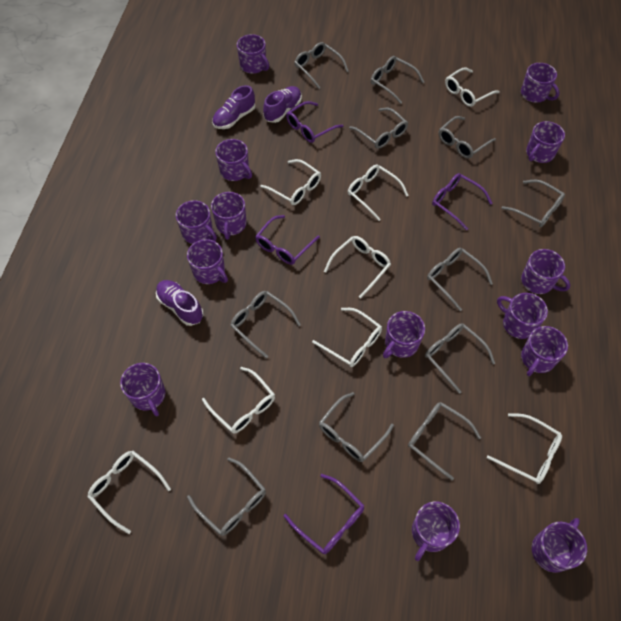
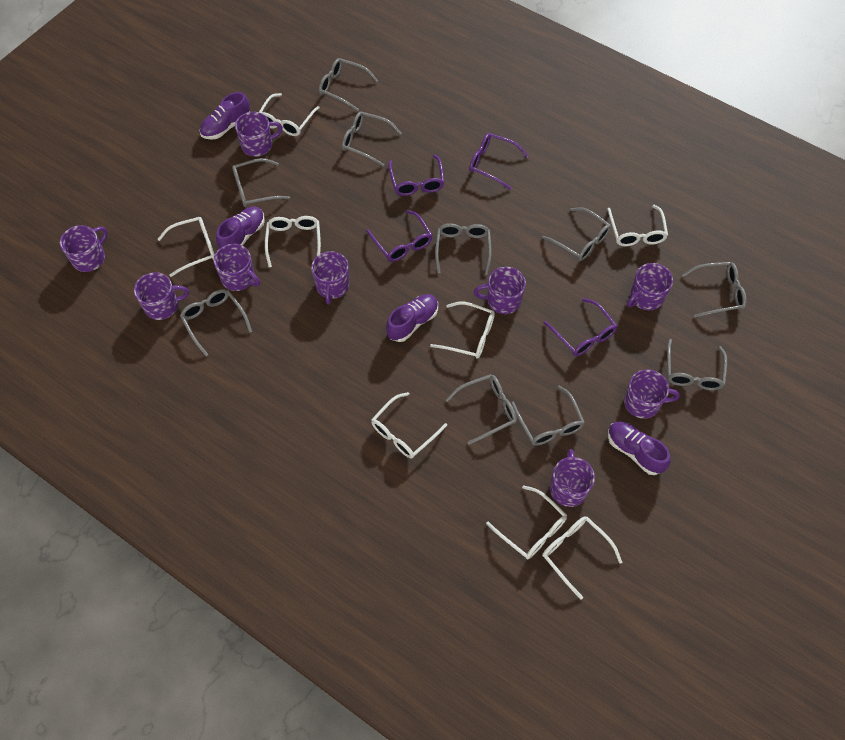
grey glasses: [187,457,266,536] [230,291,301,358] [294,42,349,89] [319,392,394,462] [349,108,408,149] [371,56,424,104] [408,402,481,480] [425,323,495,394] [427,248,493,311] [439,116,496,158] [501,180,565,227] = 11 -> [180,289,252,356] [232,158,290,207] [319,58,378,111] [342,112,402,166] [435,223,491,275] [446,374,517,445] [511,386,585,446] [542,208,611,261] [667,339,727,390] [682,262,747,318] = 10
purple mug: [120,363,166,416] [176,200,217,244] [187,239,228,284] [211,192,246,240] [215,139,252,181] [237,34,269,74] [383,311,425,358] [412,501,460,561] [497,293,548,339] [521,63,560,103] [521,249,570,294] [521,326,568,376] [526,121,565,163] [532,518,587,573] = 14 -> [60,225,107,272] [134,272,189,320] [213,244,260,291] [235,112,283,157] [311,251,349,304] [474,267,526,314] [550,449,595,507] [624,370,680,419] [627,263,673,310] = 9
purple shoe: [156,280,204,326] [212,85,255,129] [263,86,302,123] = 3 -> [200,92,250,140] [216,207,265,249] [386,294,438,342] [608,421,671,475] = 4

